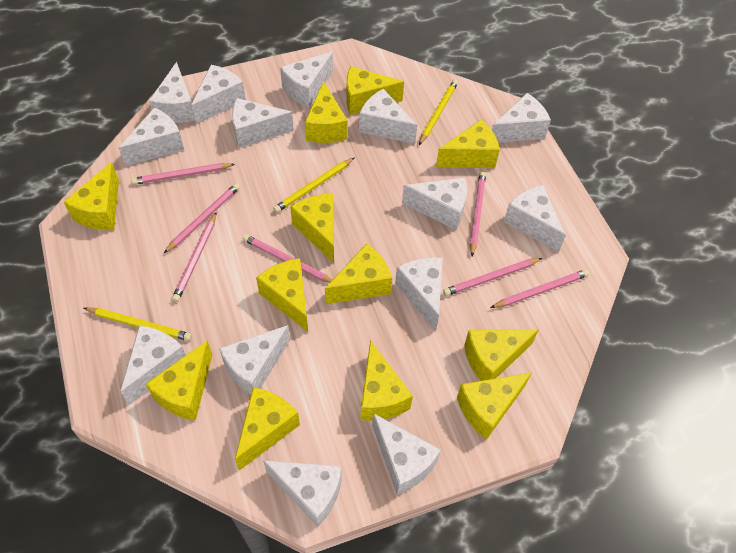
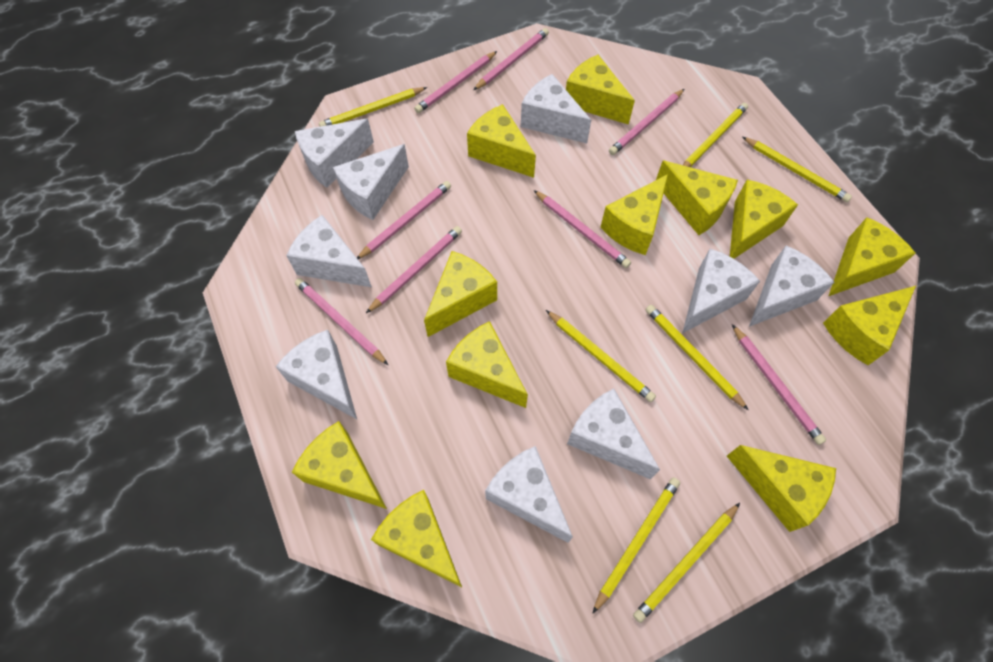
pink pencil: [131,163,235,185] [164,183,240,253] [172,213,216,302] [243,234,332,283] [443,258,542,296] [470,172,486,256] [490,269,589,308] = 7 -> [295,278,388,365] [357,181,451,259] [366,226,462,313] [414,51,497,113] [474,28,549,90] [534,190,631,268] [609,89,684,155] [732,324,826,445] = 8
white cheese: [119,107,184,166] [120,326,186,405] [149,62,195,123] [191,65,246,124] [219,325,290,395] [232,98,294,148] [263,461,342,527] [280,52,333,108] [359,89,417,144] [372,413,441,495] [395,257,443,331] [402,178,467,230] [492,93,551,143] [504,185,566,252] = 14 -> [275,330,357,419] [286,215,372,287] [295,119,374,188] [333,144,409,220] [485,446,573,543] [521,74,591,143] [567,388,660,480] [682,249,760,333] [749,246,834,327] = 9
yellow pencil: [84,307,192,341] [273,157,355,213] [419,79,458,145] = 3 -> [319,87,427,127] [546,310,656,402] [592,477,680,614] [633,503,740,623] [646,305,748,410] [683,103,748,167] [742,137,852,202] = 7

